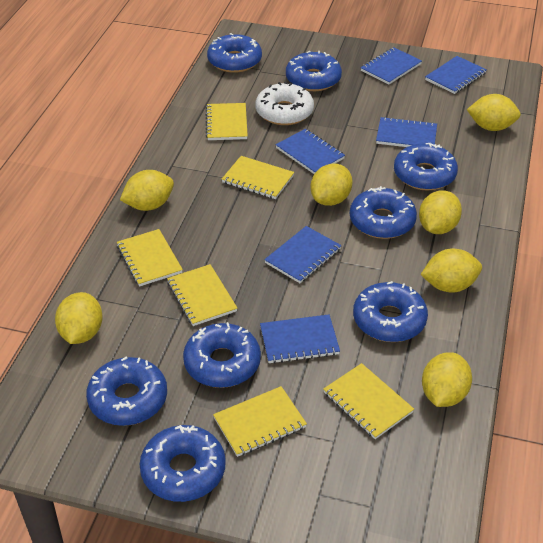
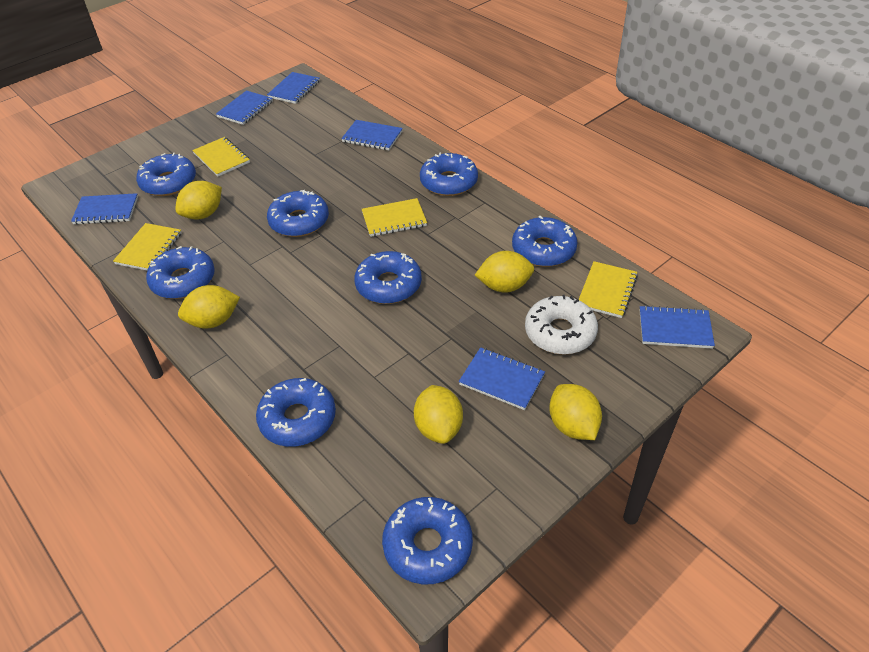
yellow lemon: [55,292,103,344] [120,170,174,211] [310,164,353,206] [419,190,462,234] [421,248,482,293] [422,352,472,407] [467,94,521,131] = 7 -> [175,181,222,220] [178,285,240,328] [414,385,463,444] [475,251,534,293] [549,384,602,440] = 5
yellow notebook: [117,229,183,287] [167,264,237,326] [206,103,248,140] [213,386,307,457] [222,156,294,199] [323,363,414,439] = 6 -> [113,223,181,270] [192,137,250,177] [362,198,427,237] [579,261,638,318] = 4

